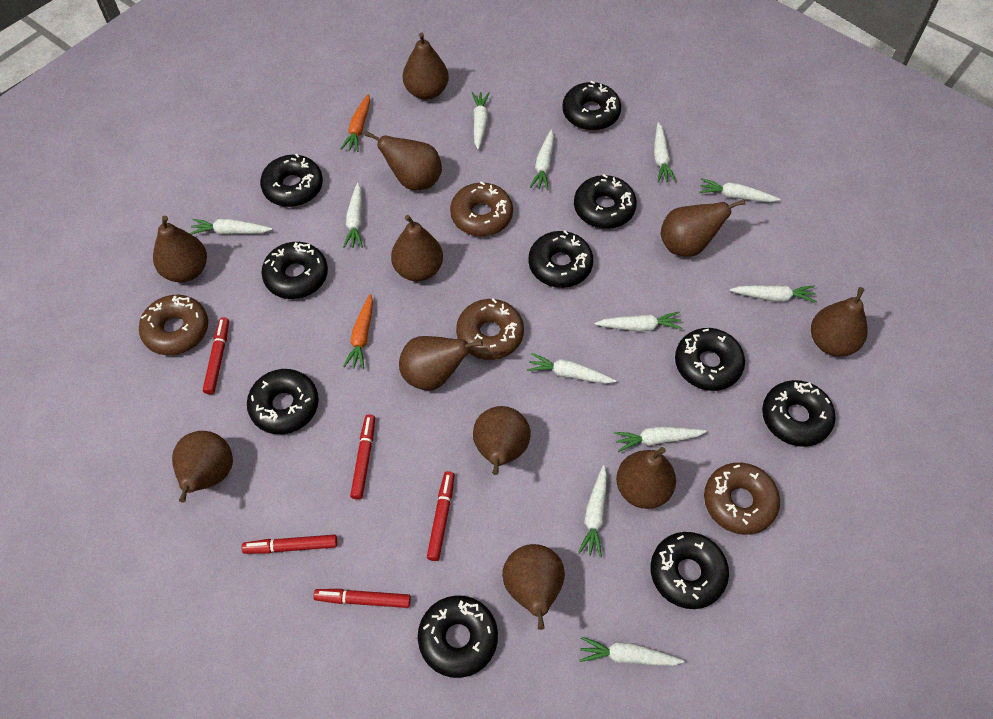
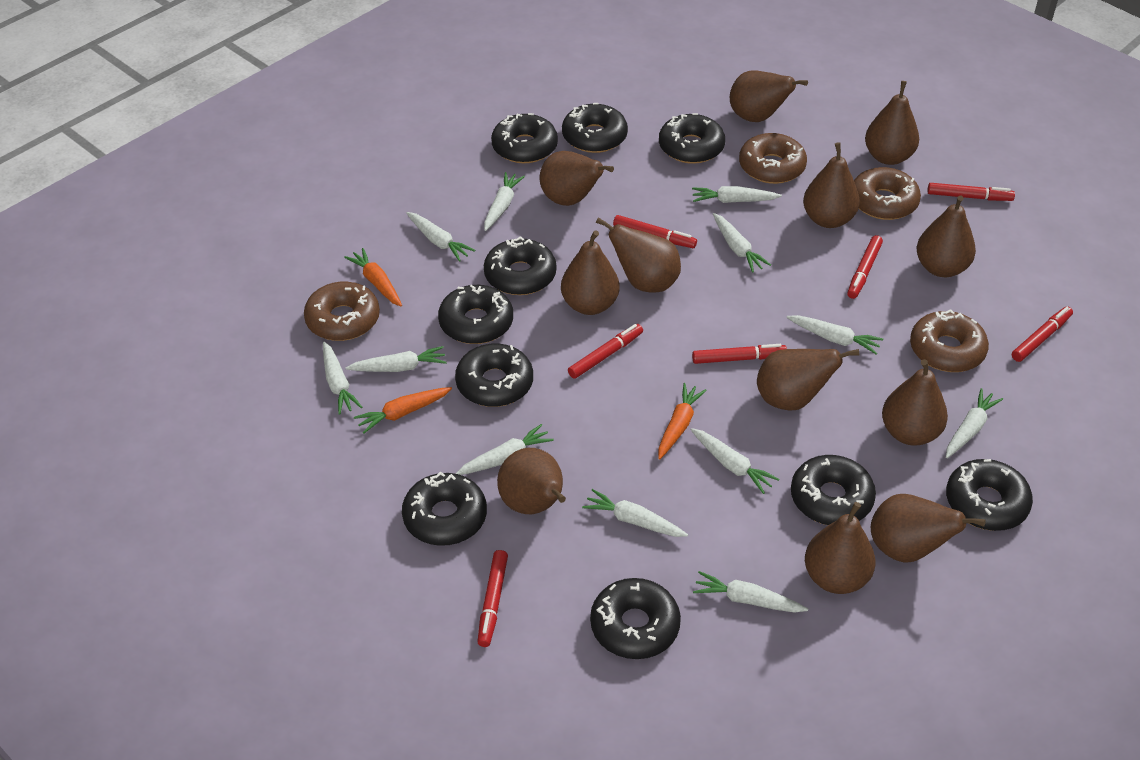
brown pear: [153,216,207,282] [172,431,233,503] [365,131,442,190] [391,215,443,282] [399,336,483,390] [403,32,449,100] [473,406,531,475] [502,544,565,630] [616,447,676,509] [660,199,745,257] [811,287,868,357] = 11 -> [497,448,566,514] [540,151,614,206] [561,230,620,315] [596,217,681,292] [730,70,808,122] [757,349,859,411] [803,142,860,228] [805,502,876,594] [865,81,919,165] [871,494,986,563] [882,359,948,445] [917,195,976,277] = 12
orange carrot: [341,94,370,152] [343,294,373,369] = 2 -> [344,248,402,307] [354,387,452,434] [658,383,707,459] = 3
red marker: [203,317,229,394] [242,534,337,554] [313,589,411,608] [350,414,375,500] [427,471,455,561] = 5 -> [477,550,508,647] [568,324,643,379] [613,215,697,248] [692,344,787,364] [847,235,883,299] [927,183,1015,201] [1012,306,1073,362] = 7

